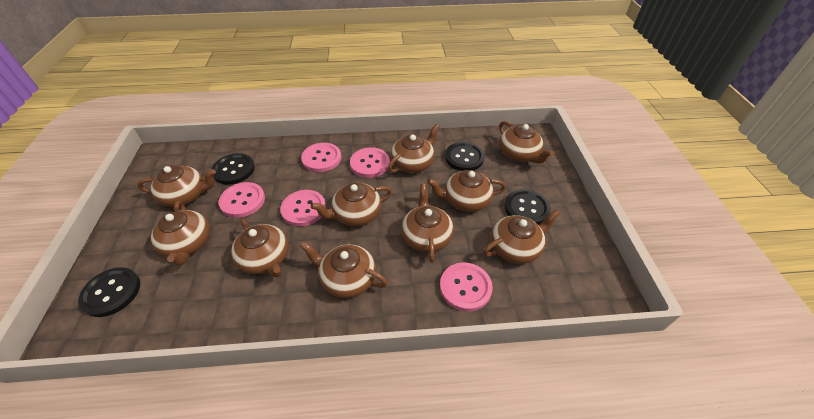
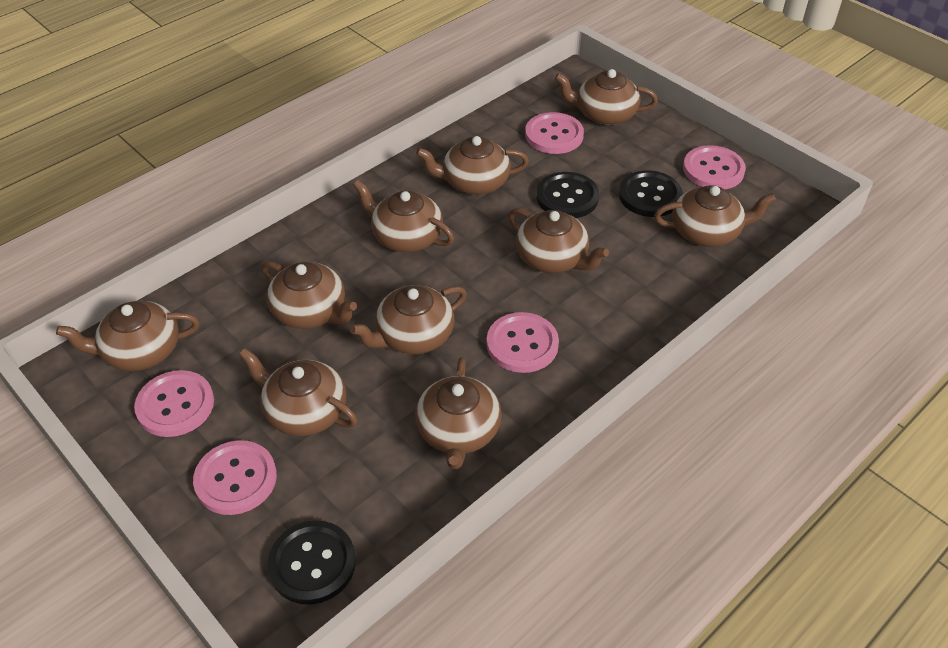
black button: [78,267,140,317] [212,153,255,185] [445,142,485,171] [505,189,551,225] = 4 -> [268,520,356,605] [536,172,599,218] [619,170,683,217] = 3

